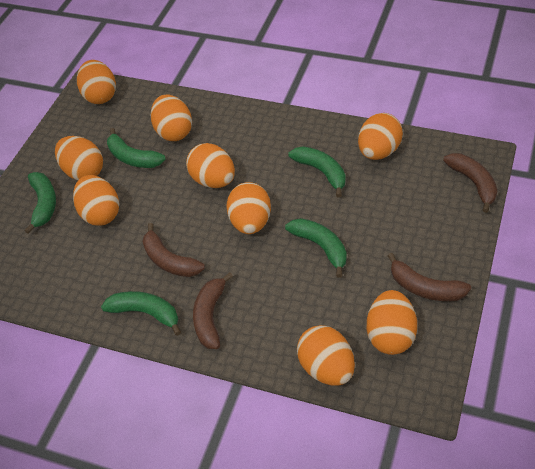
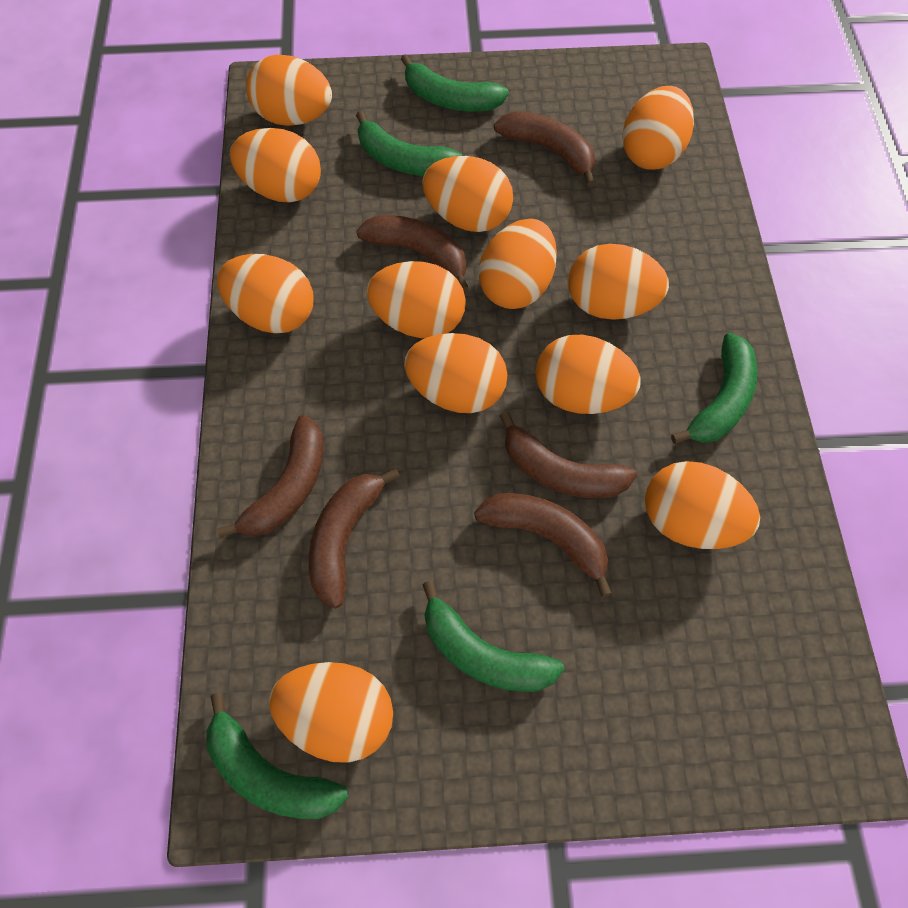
brown banana: [143,223,205,277] [193,272,233,349] [388,253,471,301] [443,153,497,213] = 4 -> [217,415,324,538] [309,468,400,609] [356,215,469,292] [474,493,612,597] [494,111,596,187] [499,411,637,498] = 6
orange egg: [55,136,103,180] [73,175,119,226] [77,60,116,104] [151,95,192,141] [186,143,235,188] [227,182,271,234] [297,325,355,385] [358,113,403,160] [367,290,417,355] = 9 -> [217,254,313,333] [230,128,321,203] [246,54,332,126] [269,662,393,763] [367,261,466,338] [404,333,508,413] [422,156,513,232] [479,219,557,309] [535,335,641,414] [568,244,669,320] [622,86,694,170] [645,461,760,549] = 12

